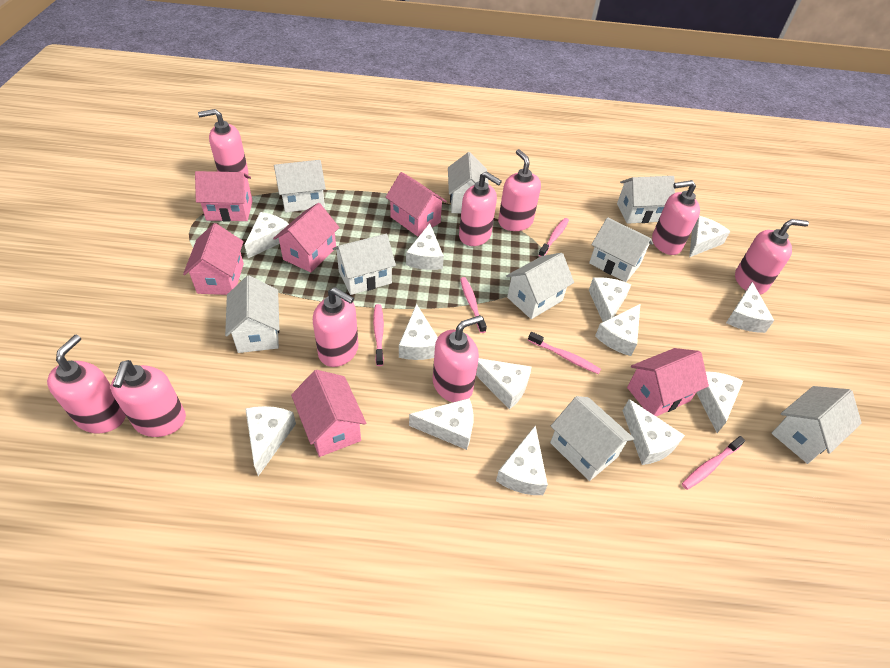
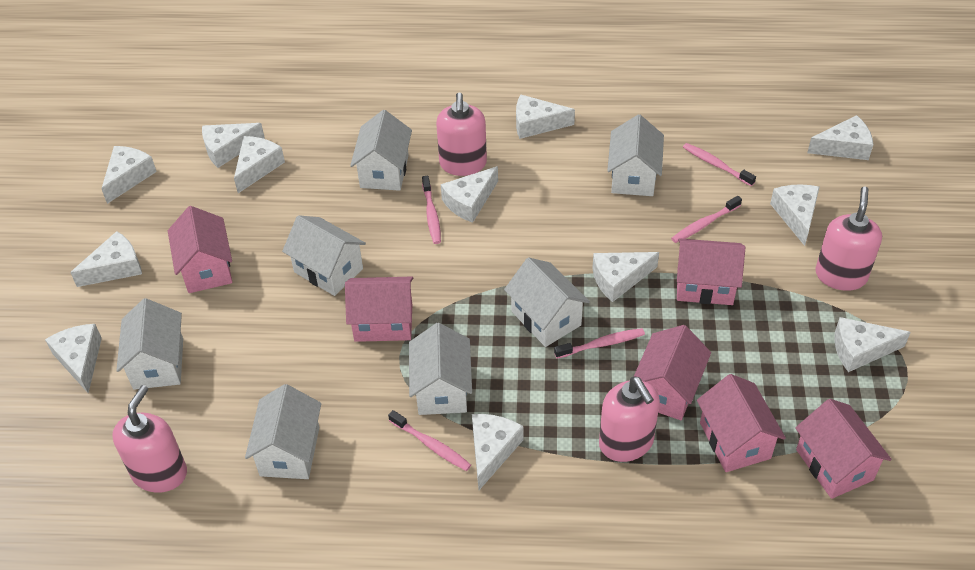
pink soap dispenser: [47,335,126,433] [111,360,186,437] [198,109,248,175] [313,287,359,367] [433,315,483,402] [459,171,502,246] [498,149,541,231] [652,180,700,255] [735,219,809,294] = 9 -> [112,385,187,493] [436,93,487,176] [599,376,660,462] [815,186,882,291] = 4
white cheese: [245,212,289,258] [245,406,296,476] [399,304,438,360] [406,223,444,270] [409,398,473,450] [476,358,531,409] [496,425,548,495] [589,277,631,322] [595,304,640,356] [623,399,685,465] [689,216,730,257] [696,371,743,433] [726,282,775,333] = 13 -> [45,324,102,393] [70,231,142,287] [101,146,157,204] [202,123,265,168] [234,136,285,193] [441,166,498,223] [472,414,523,490] [516,95,575,139] [592,252,659,302] [770,184,820,246] [807,115,873,160] [834,317,911,372] = 12
white house: [225,275,279,353] [274,160,326,213] [333,234,396,295] [448,152,489,213] [506,253,574,319] [550,396,634,481] [589,217,653,282] [617,176,675,224] [771,386,862,464] = 9 -> [116,298,183,390] [245,384,321,479] [282,215,366,296] [350,110,412,191] [409,323,472,415] [504,257,590,347] [607,114,664,196] = 7

